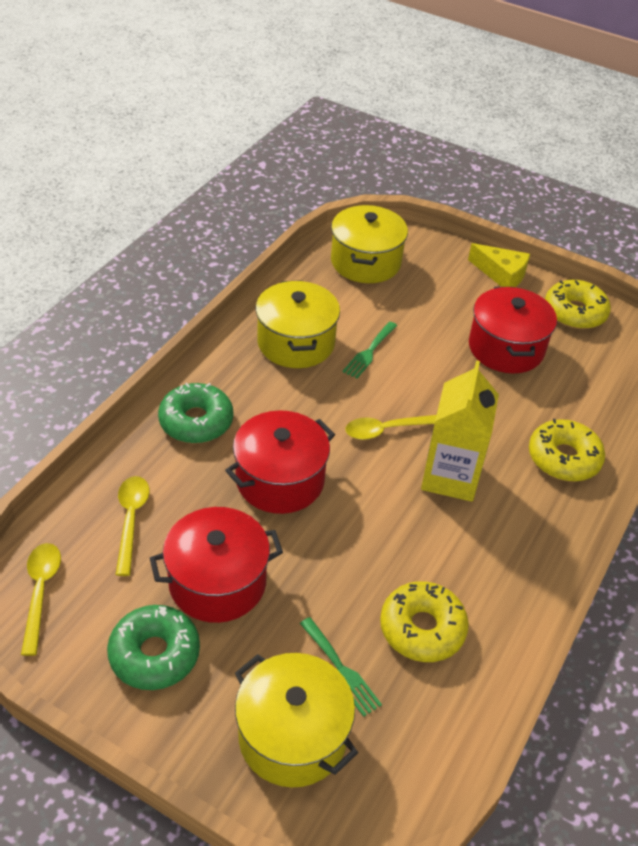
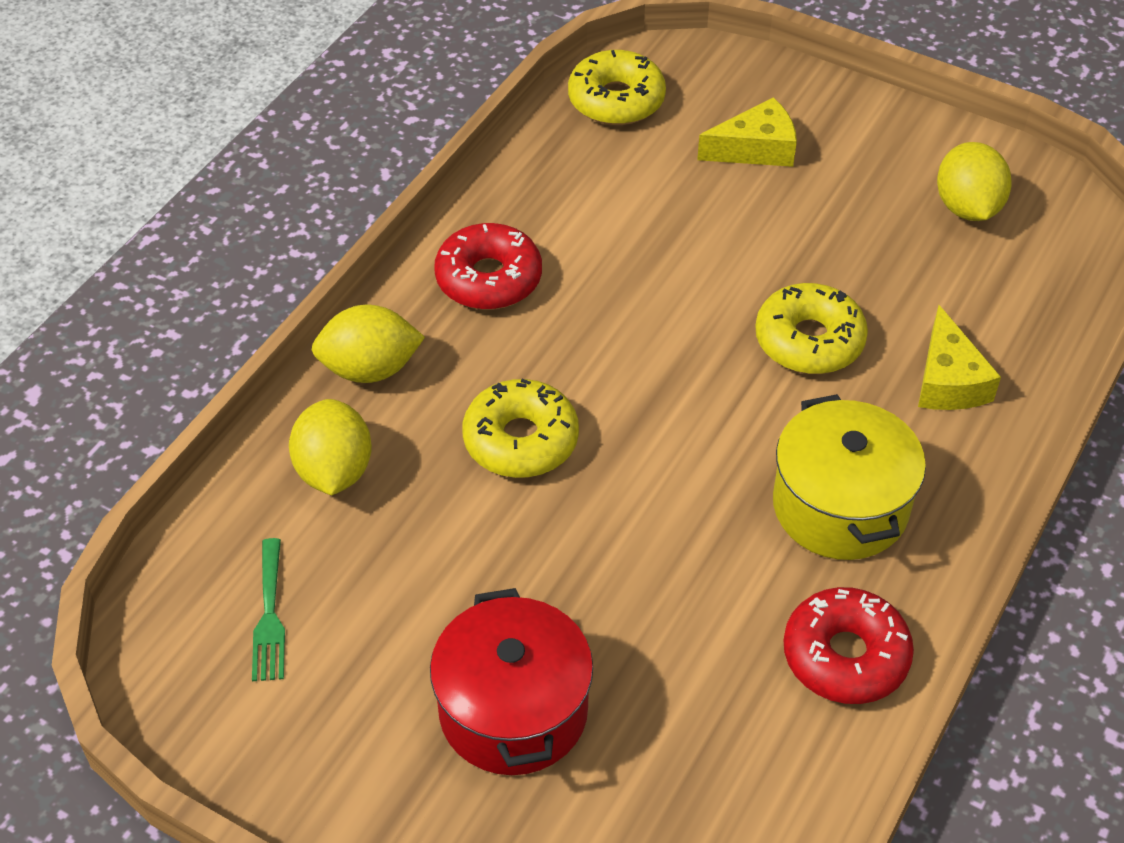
green donut: [107,605,200,690] [158,383,233,444] = 2 -> none = 0
green fork: [300,617,382,717] [342,322,397,379] = 2 -> [252,538,285,681] = 1
red donut: none = 0 -> [434,223,542,310] [784,587,914,704] = 2
red pot: [150,507,283,623] [225,410,335,514] [469,287,557,374] = 3 -> [430,588,593,775] = 1
yellow carton: [421,360,499,502] = 1 -> none = 0
yellow cheese: [468,243,530,287] = 1 -> [697,97,797,167] [918,305,1001,410] = 2
yellow lemon: none = 0 -> [289,399,372,495] [312,304,425,383] [937,142,1012,221] = 3
yellow pot: [235,653,358,788] [256,280,340,368] [331,205,408,283] = 3 -> [773,394,926,560] = 1
yellow spoon: [21,543,61,656] [116,476,149,576] [345,415,436,440] = 3 -> none = 0

